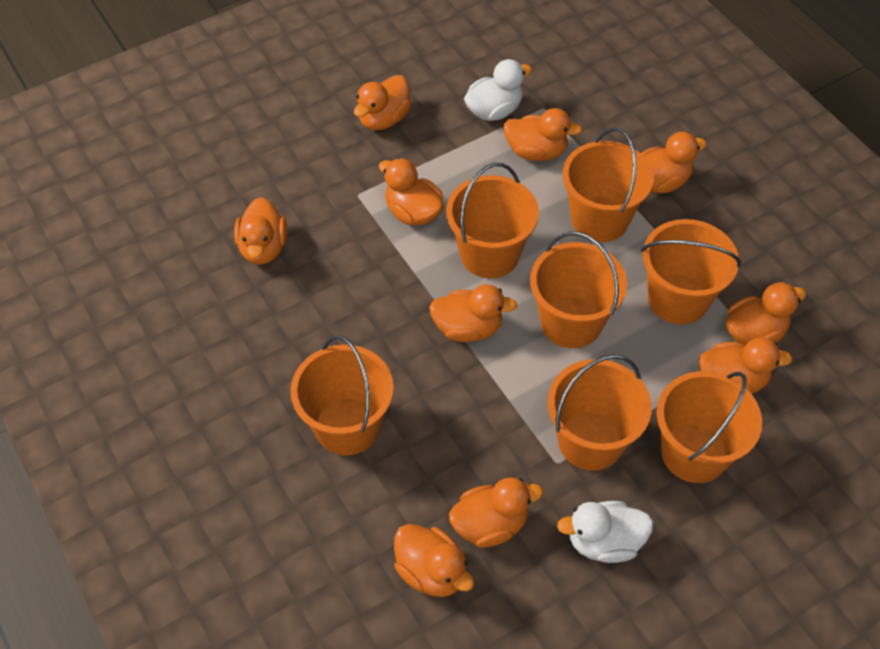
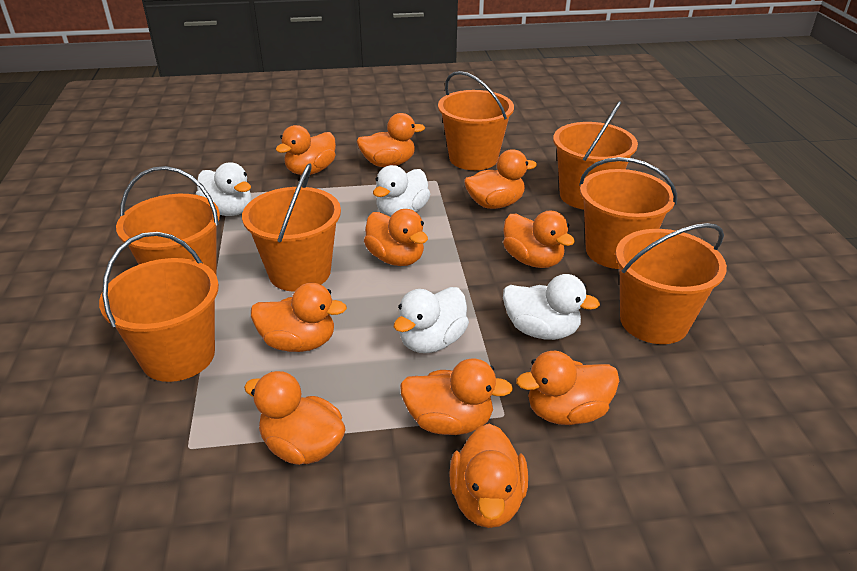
white duck: [464,59,532,121] [557,501,653,563] = 2 -> [196,162,252,216] [373,165,430,217] [394,287,469,353] [503,274,600,340] = 4

